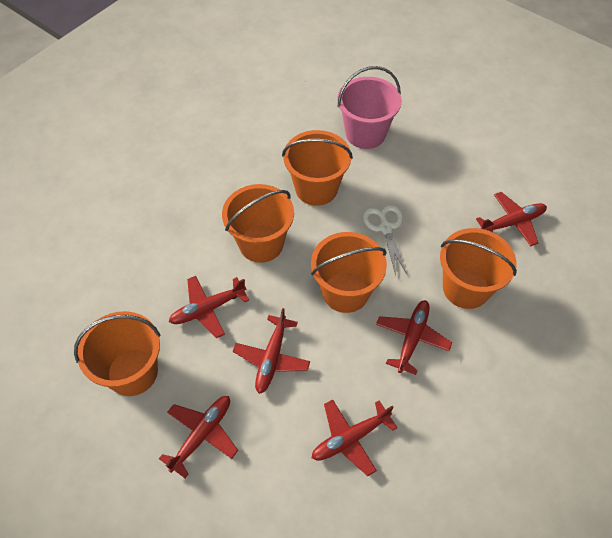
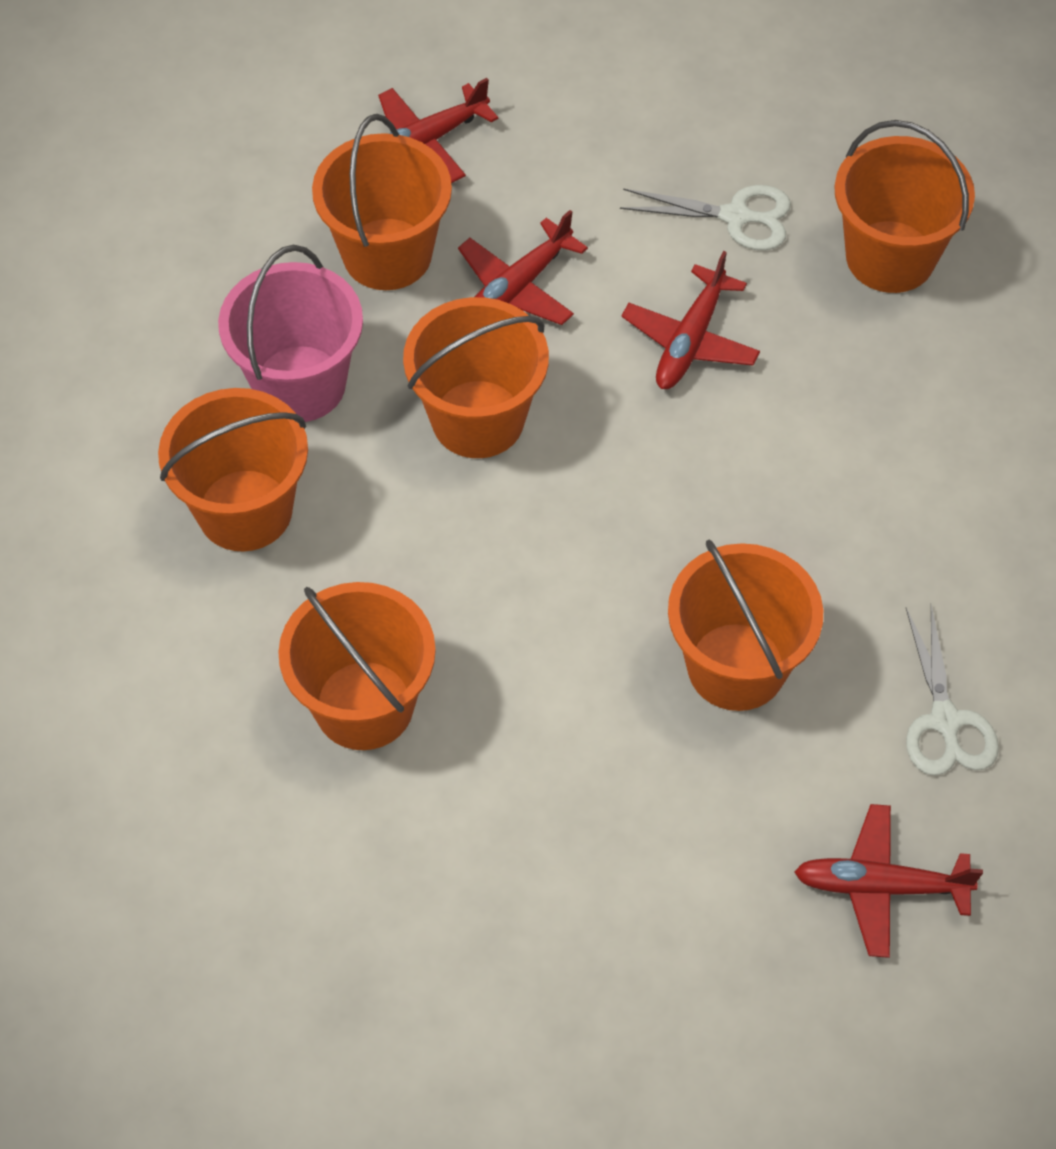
orange bucket: [74,311,161,396] [222,184,294,263] [282,130,353,206] [311,232,387,313] [440,228,517,309] = 5 -> [158,388,308,551] [278,582,436,750] [312,114,452,290] [403,297,549,458] [668,540,823,711] [834,120,975,293] = 6
red plane: [159,396,238,478] [169,276,249,338] [233,308,310,394] [312,399,397,476] [376,300,452,375] [476,192,547,246] = 6 -> [378,78,499,183] [458,210,588,325] [622,251,760,389] [794,804,983,958] = 4
white scissors: [363,205,407,275] = 1 -> [620,185,791,251] [906,605,999,776] = 2

